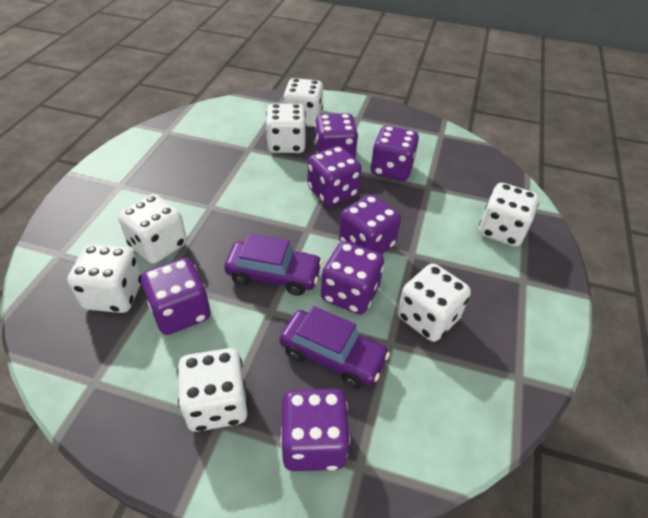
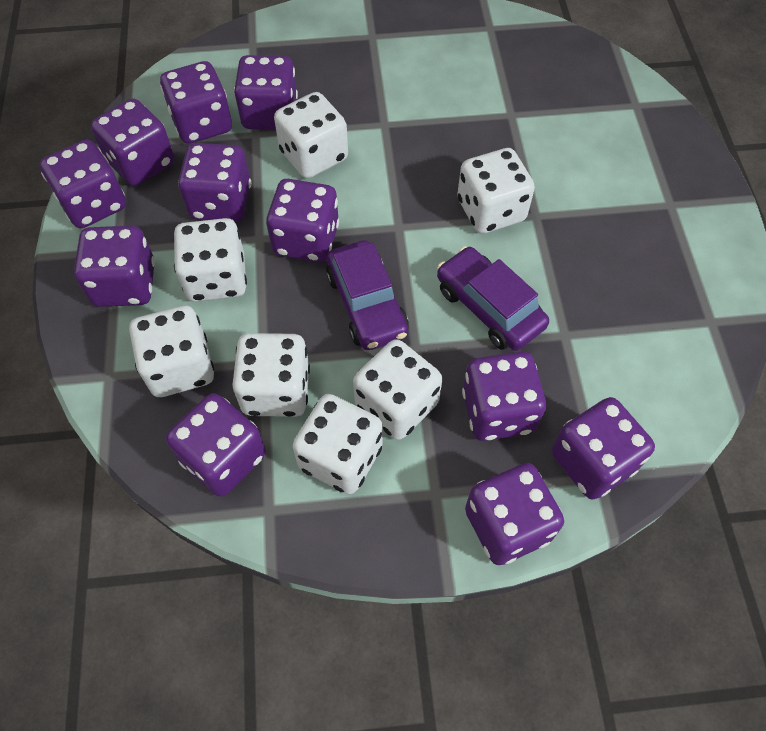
purple dice: [141,258,210,335] [280,389,350,471] [308,146,362,206] [314,113,358,158] [321,241,384,315] [339,194,401,255] [371,125,419,181] = 7 -> [40,140,126,228] [74,226,155,307] [91,98,174,186] [160,61,232,144] [166,393,266,497] [178,143,251,222] [234,55,298,130] [266,179,339,262] [462,352,546,441] [465,463,564,565] [552,397,655,499] = 11

